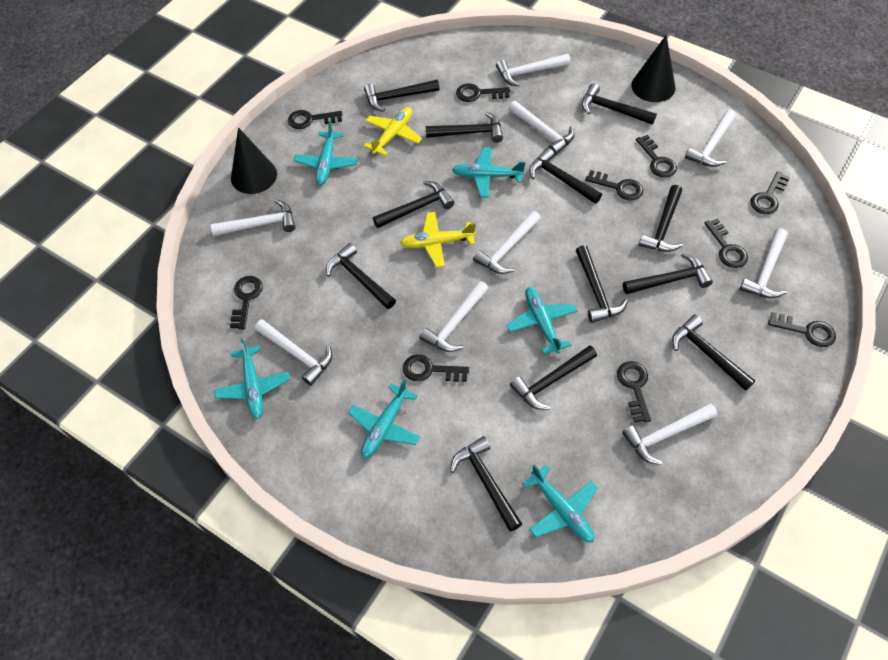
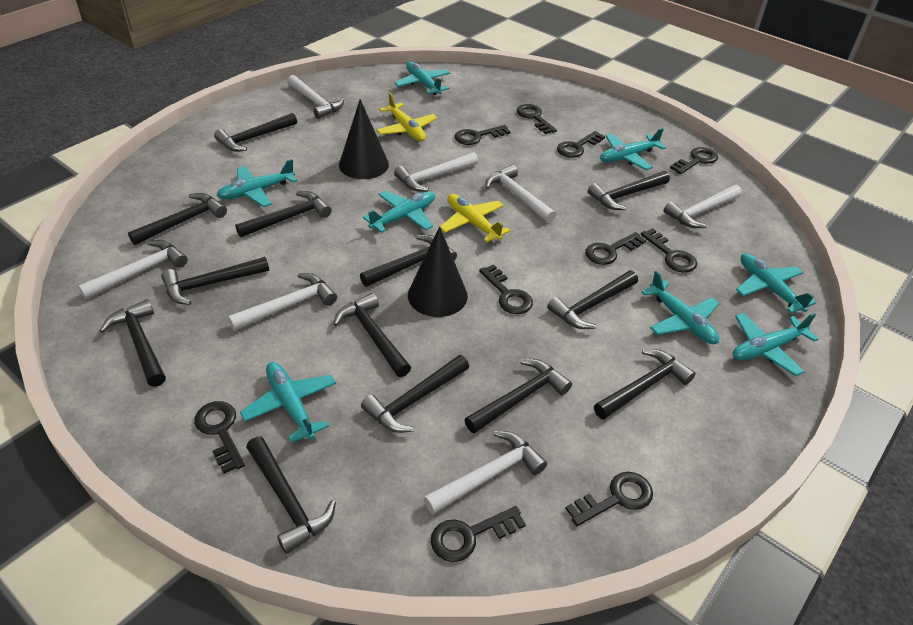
black hammer: [326,243,396,309] [364,80,440,112] [373,181,455,228] [426,112,503,143] [450,436,522,532] [510,345,597,410] [529,148,602,204] [576,245,628,323] [582,83,657,125] [623,253,713,295] [639,185,683,252] [672,315,755,391] = 12 -> [100,299,166,387] [128,193,227,245] [161,257,269,305] [214,113,297,152] [235,191,332,237] [246,437,336,554] [333,293,411,377] [360,235,457,287] [361,355,469,433] [465,359,572,434] [547,271,638,329] [588,171,670,210] [594,349,696,420] = 13
turquoise plane: [214,339,290,419] [294,121,358,185] [348,379,420,458] [452,147,526,198] [506,287,577,354] [522,465,598,542] = 6 -> [216,159,297,207] [240,362,336,443] [363,191,435,233] [395,62,450,95] [600,128,666,170] [641,271,719,344] [733,313,818,376] [736,253,816,313] = 8
white hammer: [211,199,296,236] [255,319,332,386] [419,281,489,352] [473,211,541,274] [496,54,570,87] [508,101,575,155] [622,403,718,465] [685,109,736,167] [740,228,788,298] = 9 -> [78,240,188,299] [228,273,337,331] [287,75,344,119] [394,152,478,191] [423,431,547,514] [485,165,556,223] [663,185,742,228] = 7

